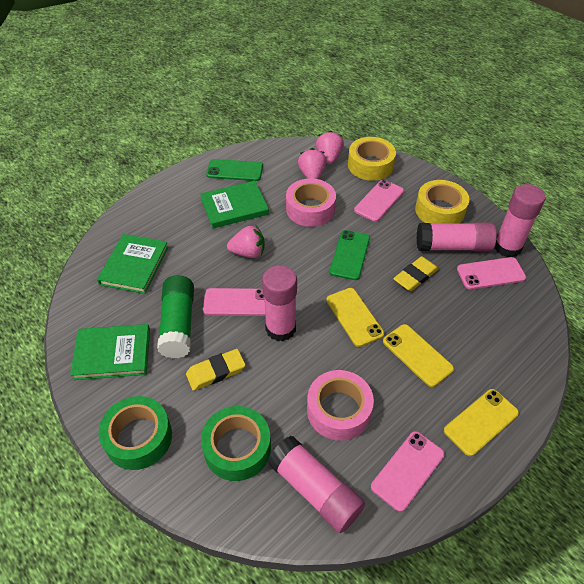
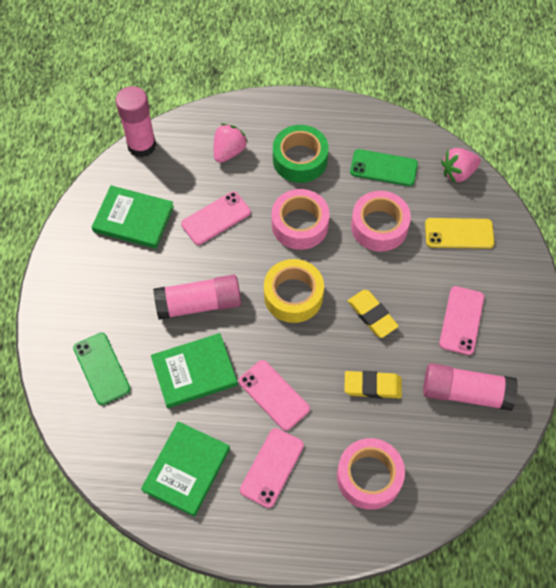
green glue stick: [157,275,194,358] = 1 -> none = 0
green tape: [99,396,172,470] [201,406,271,481] = 2 -> [273,125,329,183] = 1
pink glue stick: [262,265,297,341] [267,436,365,533] [416,222,497,251] [494,184,545,257] = 4 -> [116,86,156,157] [153,275,241,320] [423,363,518,411] = 3
pink strawberry: [227,226,265,258] [298,148,327,179] [316,131,344,164] = 3 -> [214,124,248,163] [441,148,481,182] = 2
pink tape: [286,178,336,227] [307,370,374,441] = 2 -> [272,189,330,250] [337,438,405,510] [351,191,411,252] = 3
yellow phone: [326,288,384,347] [383,324,454,387] [444,389,519,456] = 3 -> [425,218,494,249] = 1
yellow tape: [348,137,396,181] [415,180,469,224] = 2 -> [264,259,324,323] = 1

